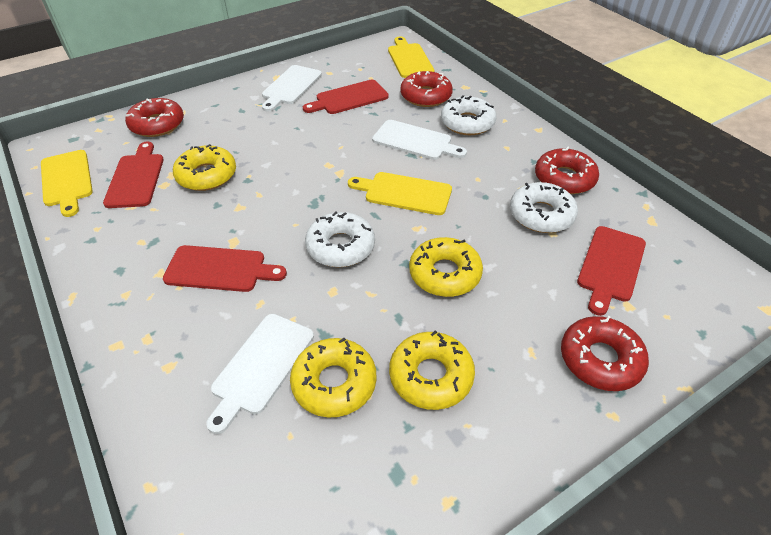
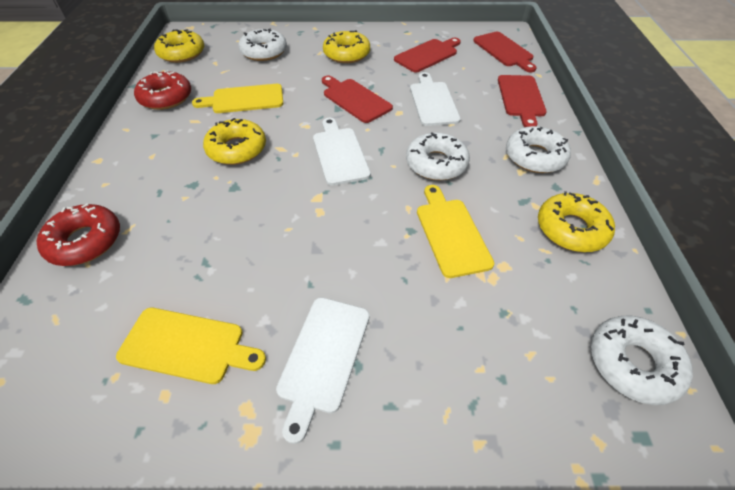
red donut: [125,98,184,137] [400,71,453,107] [535,147,599,194] [561,315,649,391] = 4 -> [36,204,120,266] [134,70,191,110] = 2
white donut: [305,211,375,267] [441,95,497,135] [510,182,578,233] = 3 -> [238,28,287,61] [406,132,470,181] [506,126,571,173] [591,316,693,405] = 4

